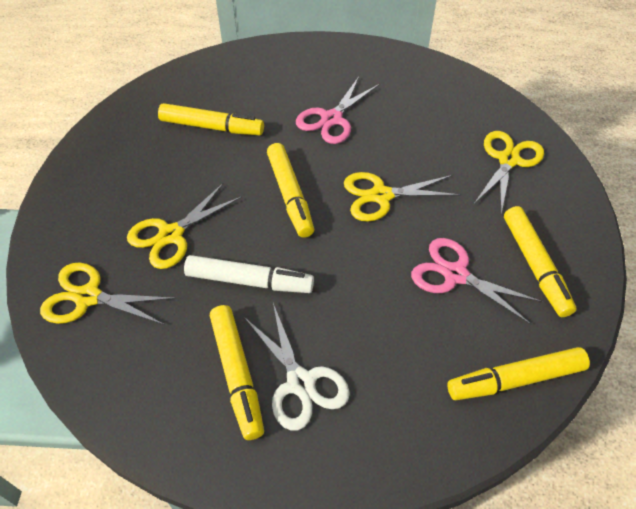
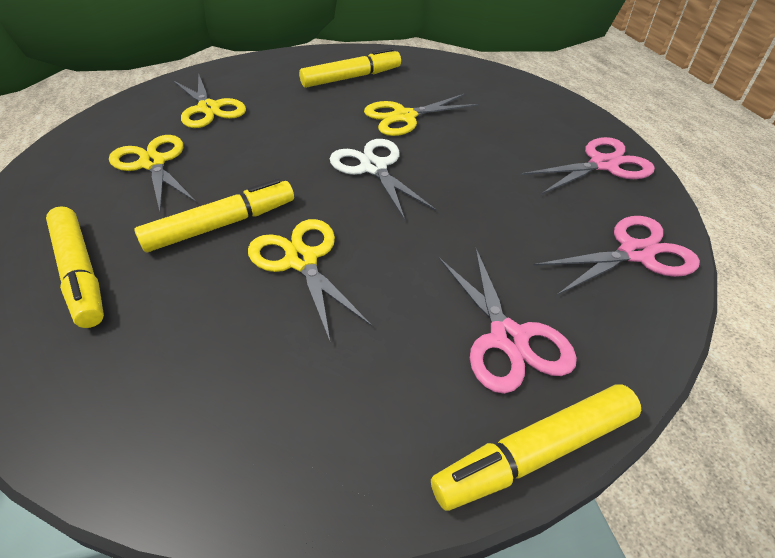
pink scissors: [296,77,380,144] [411,238,543,325] = 2 -> [439,248,577,394] [521,137,655,195] [533,216,700,295] = 3
white marker: [184,255,314,293] = 1 -> none = 0
yellow marker: [158,103,264,135] [210,305,264,440] [267,143,314,238] [447,347,590,400] [504,206,577,317] = 5 -> [46,206,104,328] [135,179,294,252] [299,48,401,88] [431,384,641,511] = 4

